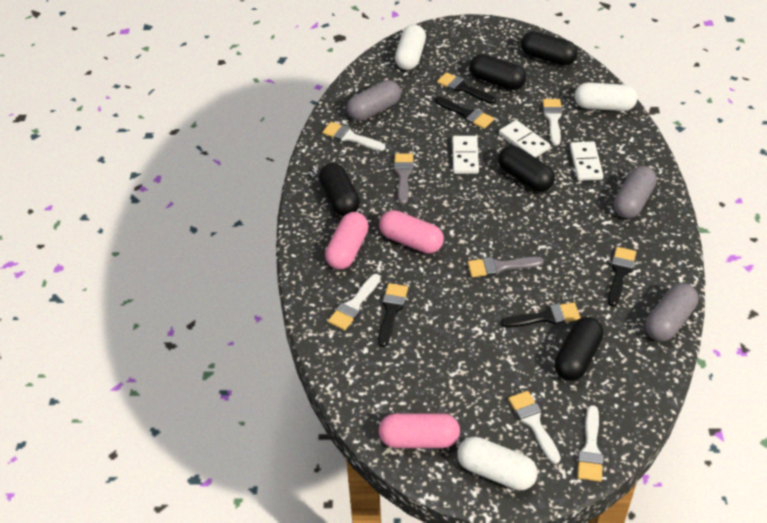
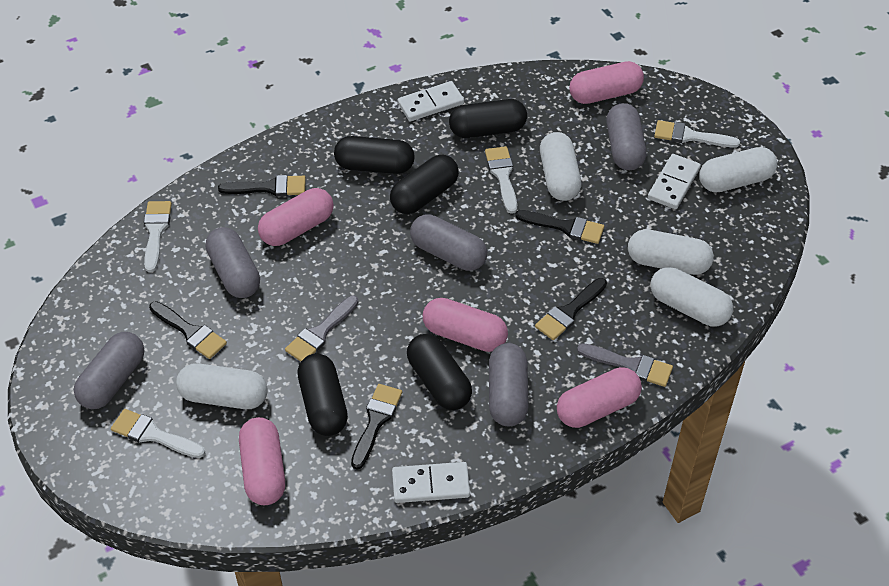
grey capsule: [347,80,401,121] [614,166,657,218] [645,283,698,341] = 3 -> [74,332,144,409] [205,227,260,298] [410,214,487,271] [489,343,528,427] [606,103,646,170] = 5
pink capsule: [325,212,369,269] [379,210,444,253] [379,413,460,448] = 3 -> [239,417,285,505] [258,188,334,246] [423,298,508,352] [557,367,642,428] [569,61,644,104] = 5
white brush: [322,122,386,151] [328,274,381,330] [508,391,561,464] [543,99,563,145] [578,405,604,482] = 5 -> [111,409,205,458] [144,201,172,272] [485,146,517,214] [654,120,740,147] = 4
white capsule: [395,24,426,70] [457,437,538,490] [575,82,637,111] = 3 -> [176,363,268,409] [540,132,581,201] [628,229,714,275] [651,267,733,327] [699,147,777,192] = 5

